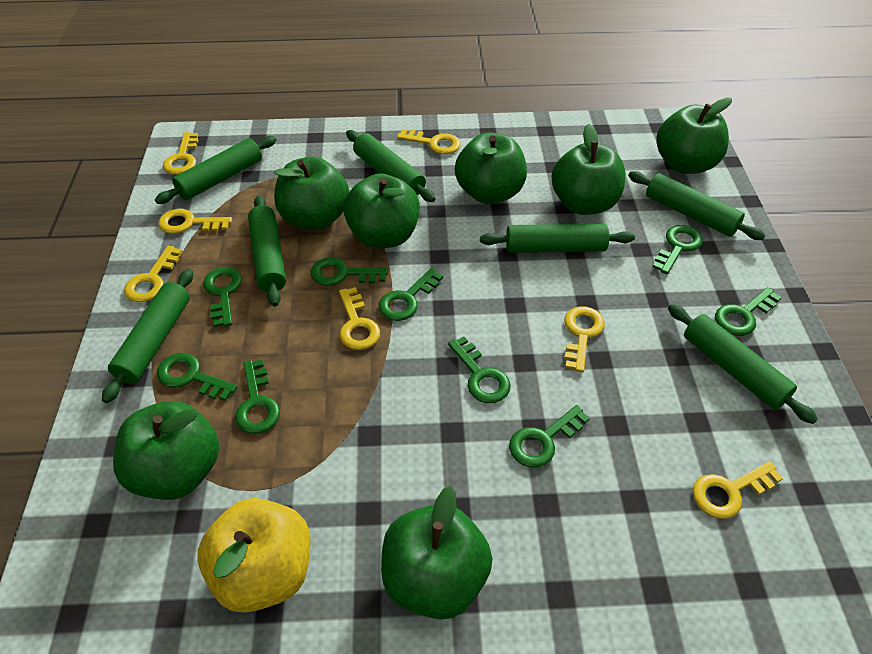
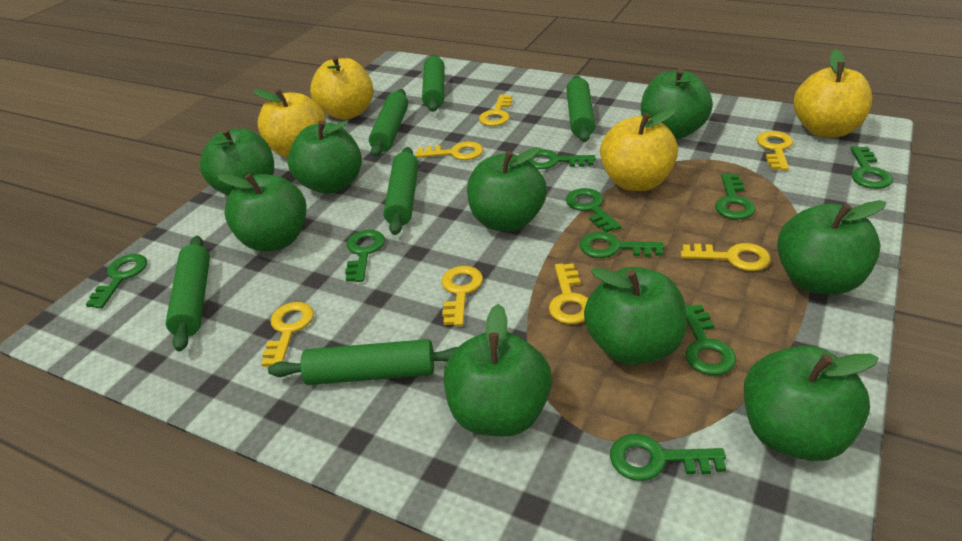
green apple: [113,401,219,500] [274,156,350,230] [343,173,420,248] [381,486,493,620] [455,132,527,204] [551,124,625,215] [656,97,732,174] = 7 -> [200,128,274,196] [217,173,307,252] [288,120,362,194] [444,304,552,436] [467,147,547,231] [584,267,687,365] [641,68,713,140] [744,346,879,461] [777,200,886,295] = 9
green rolling pin: [102,269,193,403] [155,136,276,204] [248,196,286,307] [346,130,435,202] [480,224,635,253] [628,171,766,240] [668,304,818,424] = 7 -> [166,236,210,351] [268,339,458,385] [369,89,408,157] [384,147,418,235] [422,55,444,112] [566,75,595,142] = 6
yellow apple: [198,498,311,613] = 1 -> [253,89,326,158] [310,56,373,120] [600,108,678,191] [794,49,872,138] = 4

